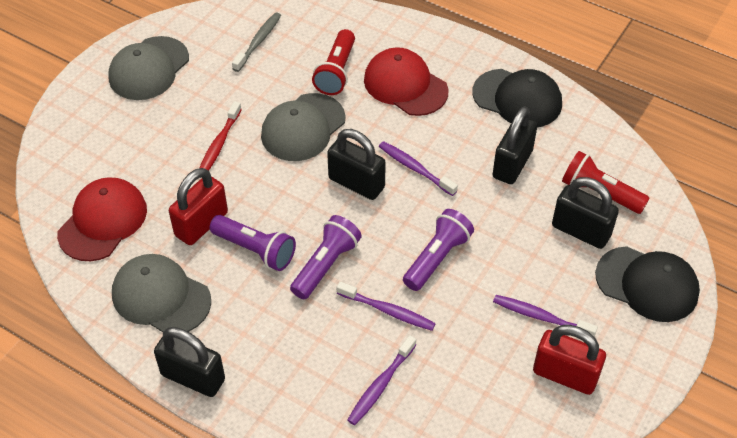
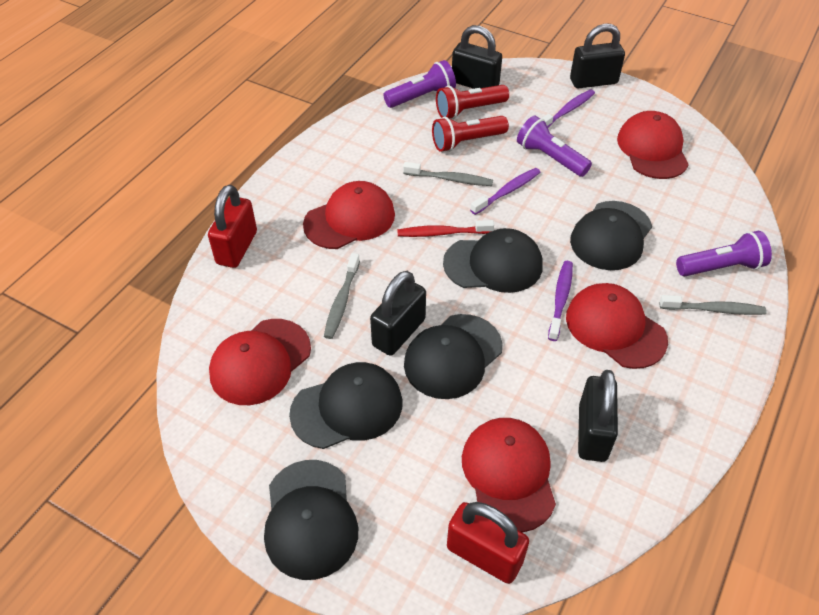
black cap: [472,69,562,127] [595,246,700,322] = 2 -> [264,460,358,580] [289,362,402,449] [404,314,502,399] [443,228,543,293] [570,201,652,270] = 5
grey cap: [108,36,189,100] [112,254,211,332] [261,93,346,161] = 3 -> none = 0
grey toothbrush: [232,12,281,72] = 1 -> [324,253,360,339] [403,162,493,186] [660,295,767,315] = 3
purple toothbrush: [336,281,436,331] [347,335,416,425] [379,141,458,196] [493,295,598,337] = 4 -> [470,168,541,215] [541,89,595,127] [548,261,573,341] = 3
red cap: [57,177,147,261] [364,47,448,116] = 2 -> [209,319,311,405] [303,181,395,249] [462,418,556,533] [566,283,668,369] [617,111,689,179] = 5

